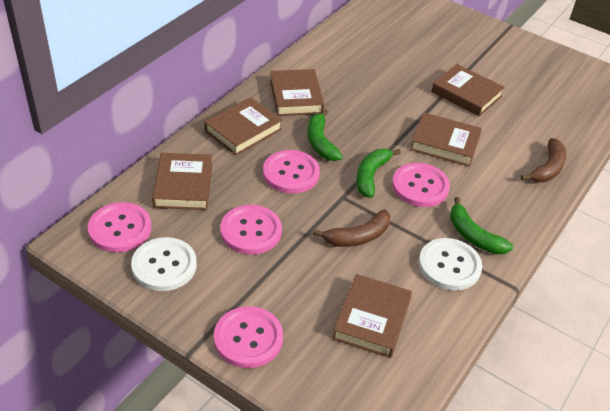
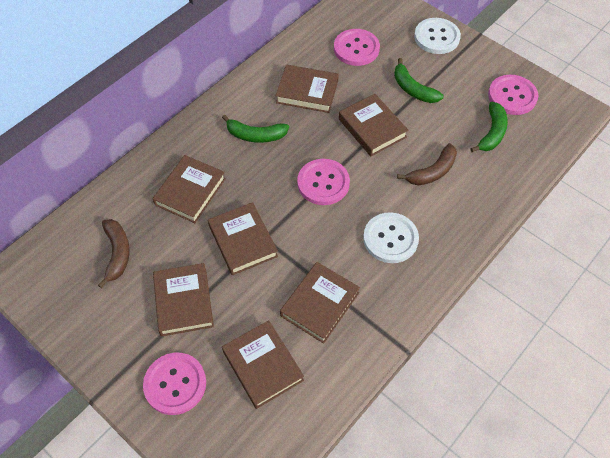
brown book: [152,153,213,210] [205,97,282,155] [270,69,324,116] [332,274,412,358] [410,113,482,167] [431,64,505,117] = 6 -> [153,155,226,223] [153,263,214,336] [208,202,278,275] [222,320,304,409] [275,65,339,113] [280,262,360,344] [339,94,408,156] = 7
pink button: [88,202,151,252] [214,306,283,368] [220,205,282,255] [263,150,320,194] [392,163,450,207] = 5 -> [143,353,206,415] [297,159,350,205] [334,29,380,66] [488,75,538,115] = 4

